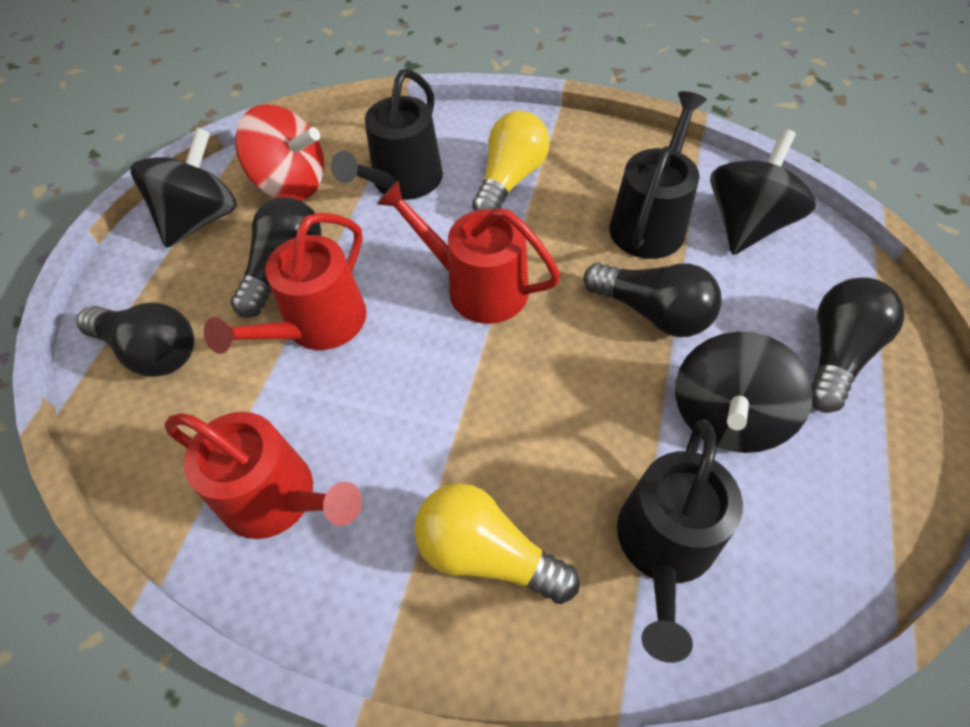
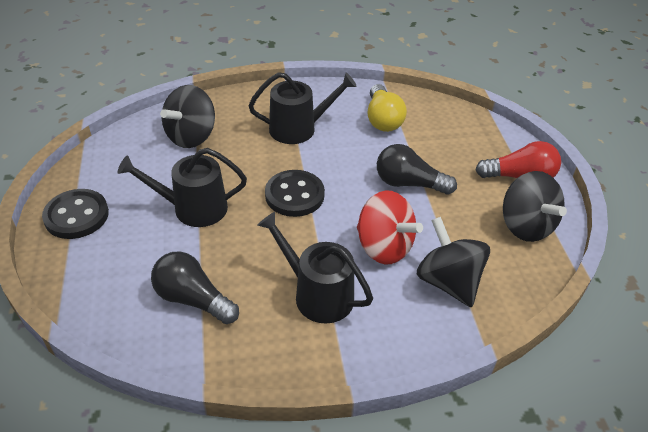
black button: none = 0 -> [42,189,109,239] [265,170,325,217] = 2
black light bulb: [76,302,194,377] [231,197,322,318] [583,263,722,337] [812,277,905,413] = 4 -> [151,251,239,324] [377,144,457,195] = 2
red light bulb: none = 0 -> [476,141,561,178] = 1
red watering can: [164,412,362,539] [204,212,366,354] [377,180,561,324] = 3 -> none = 0
yellow light bulb: [414,483,580,604] [472,111,550,211] = 2 -> [367,84,407,132] = 1

